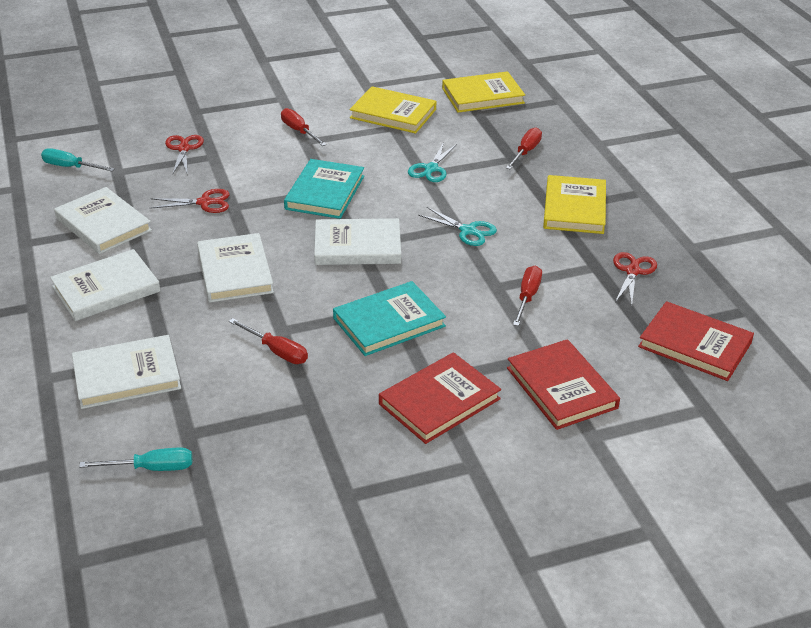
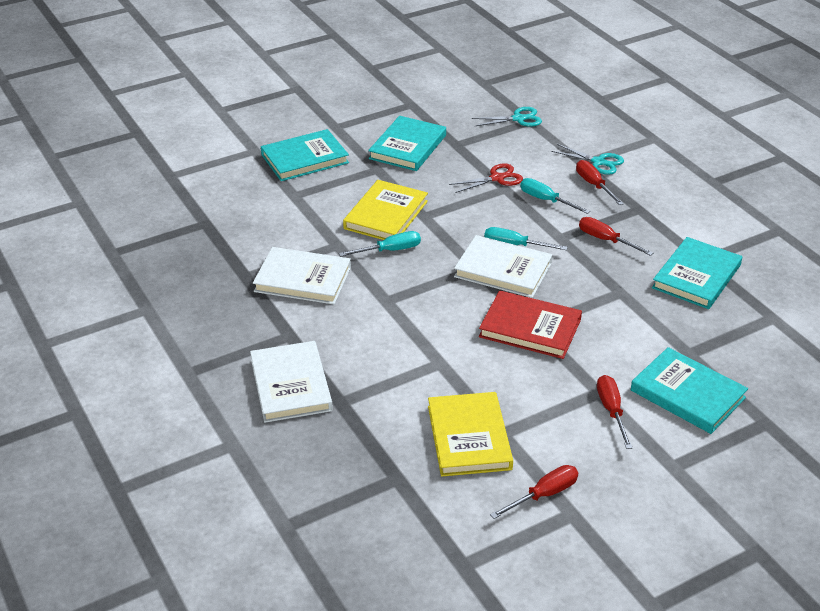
red book: [379,352,501,444] [507,339,620,430] [638,301,754,381] = 3 -> [479,290,582,359] = 1
red scissors: [149,189,230,213] [165,135,204,175] [613,252,657,306] = 3 -> [449,163,523,193] = 1
turquoise book: [284,159,364,219] [333,281,446,356] = 2 -> [261,129,349,181] [368,116,446,171] [631,347,748,434] [652,237,742,309] = 4
turquoise screwdriver: [41,148,115,171] [79,448,192,471] = 2 -> [339,231,421,257] [484,227,568,250] [520,178,590,214] = 3
white book: [50,249,161,321] [54,187,152,254] [72,335,181,409] [197,233,274,303] [314,218,401,265] = 5 -> [250,341,333,423] [253,247,351,304] [454,235,552,298] = 3
yellow book: [350,86,437,134] [442,71,525,113] [543,175,606,234] = 3 -> [343,180,428,240] [428,392,513,476] = 2

